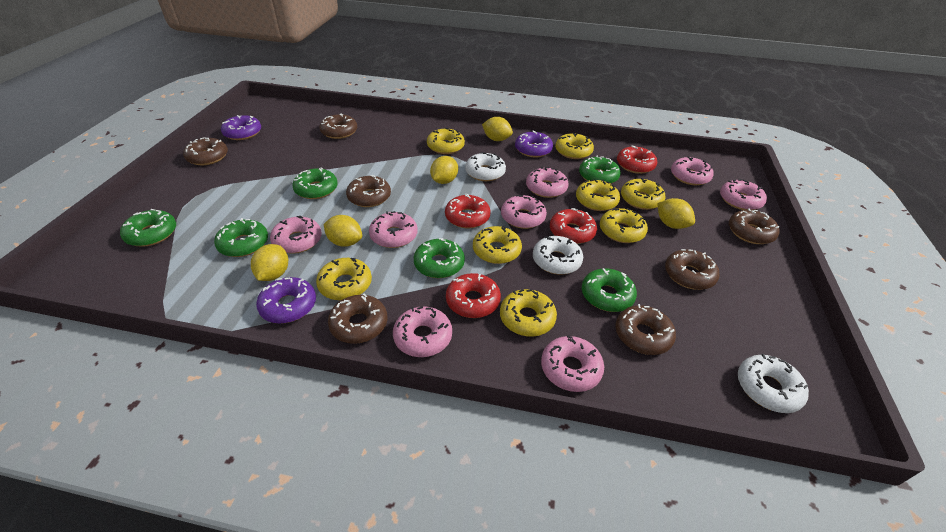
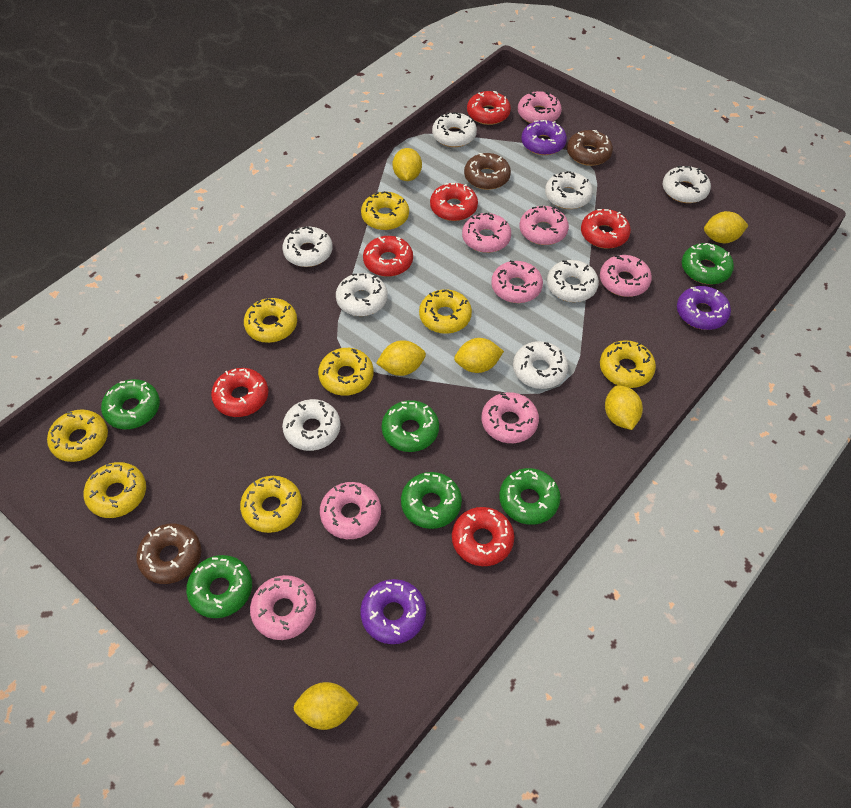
brown donut: [183,137,228,165] [319,113,357,139] [328,294,387,344] [346,175,391,207] [615,304,676,355] [665,249,720,290] [729,208,780,244] = 7 -> [136,524,201,584] [464,153,511,190] [567,130,613,166] = 3
red donut: [445,194,491,229] [446,273,501,318] [550,208,597,244] [617,145,657,174] = 4 -> [211,368,268,417] [363,236,413,277] [430,183,478,221] [452,507,514,566] [467,91,511,125] [581,209,631,249] = 6
white donut: [465,152,506,181] [533,236,583,275] [738,354,809,413] = 3 -> [282,226,333,267] [282,399,341,451] [336,273,388,316] [432,112,477,147] [513,341,568,389] [545,171,593,209] [547,260,599,302] [663,166,711,203] = 8
yellow lemon: [251,244,288,281] [324,215,362,247] [430,156,458,184] [482,117,513,141] [657,198,695,229] = 5 -> [293,682,359,730] [376,340,426,376] [392,148,422,181] [454,338,504,373] [605,385,643,430] [704,211,749,243] = 6

